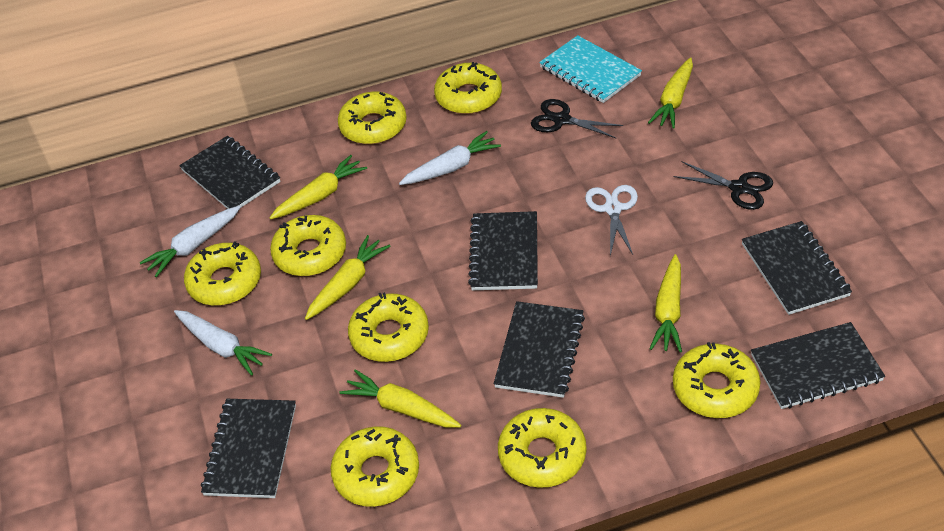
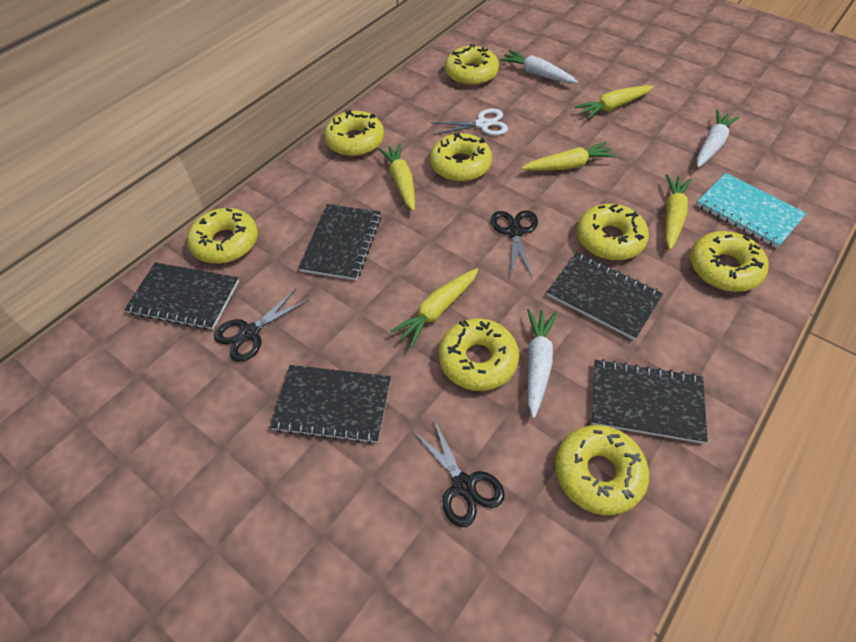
black notebook: [179,136,280,209] [201,399,296,498] [468,211,538,290] [494,301,585,398] [742,221,852,315] [751,322,885,409] = 6 -> [124,262,239,330] [270,365,391,444] [298,204,381,281] [547,252,663,340] [591,359,708,444] = 5
black scissors: [531,99,623,138] [674,162,773,210] = 2 -> [214,289,309,362] [412,417,504,527] [491,210,538,277] = 3

